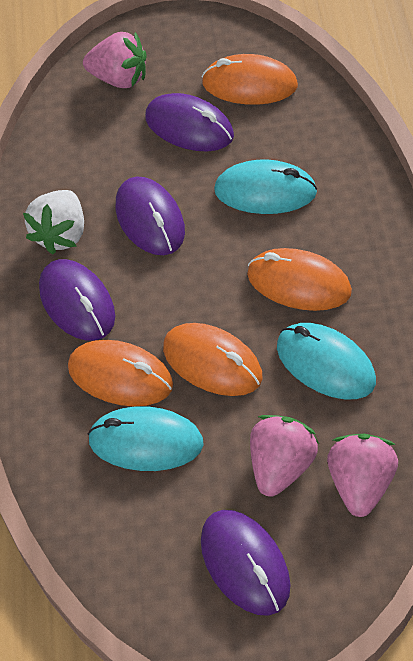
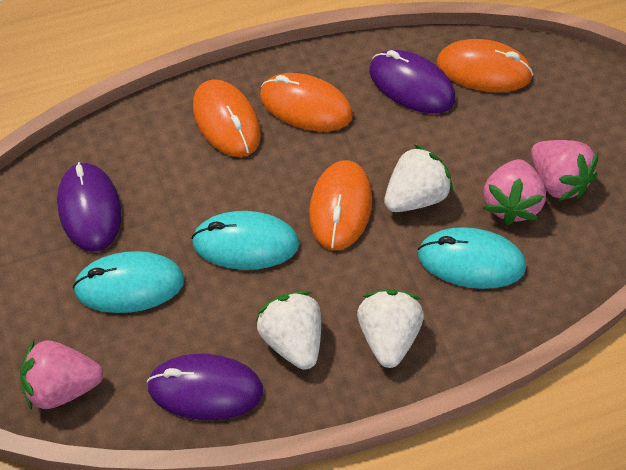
purple mouse: [39,259,115,341] [116,176,185,255] [145,93,234,151] [201,510,291,616] = 4 -> [57,162,122,252] [147,354,264,420] [369,50,455,113] = 3
white strawberry: [23,190,84,255] = 1 -> [256,291,321,370] [357,289,424,368] [384,144,453,212] = 3

